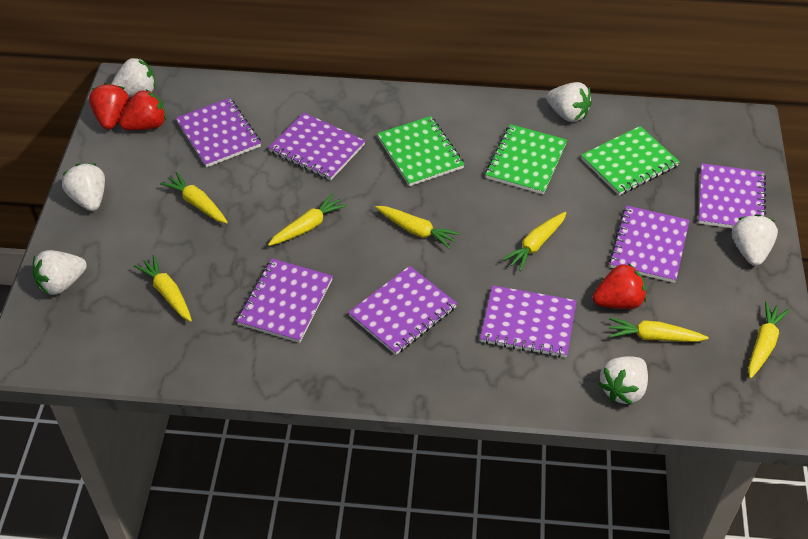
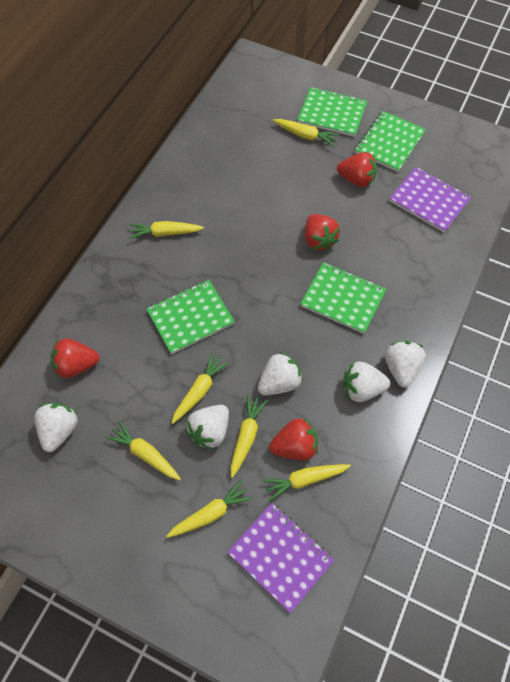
green notebook: [377,116,465,186] [485,124,567,194] [581,126,680,195] = 3 -> [147,280,235,354] [297,87,367,137] [300,262,386,334] [355,111,426,172] = 4
purple notebook: [176,98,261,167] [237,259,333,343] [268,113,365,180] [348,266,457,355] [480,285,576,358] [609,205,690,283] [698,163,766,228] = 7 -> [227,503,334,613] [389,167,471,232] = 2
red strawberry: [89,83,130,130] [119,90,166,130] [593,263,646,309] = 3 -> [51,339,100,378] [269,418,318,460] [305,214,340,251] [337,152,377,187] = 4
white strawberry: [33,250,87,295] [62,163,105,211] [111,57,156,97] [546,82,592,122] [598,356,648,405] [732,214,778,266] = 6 -> [35,403,78,452] [186,405,229,450] [258,352,303,395] [344,362,390,402] [385,341,425,388] = 5

